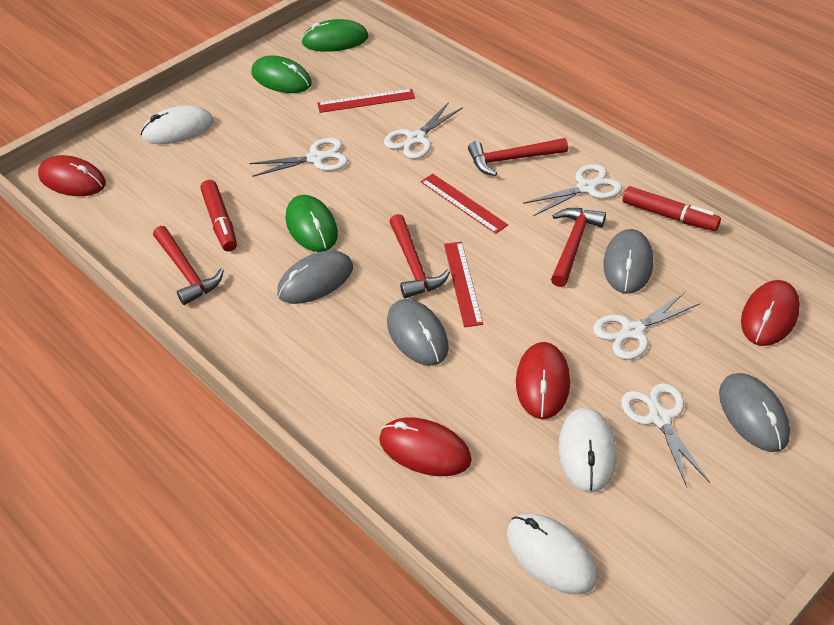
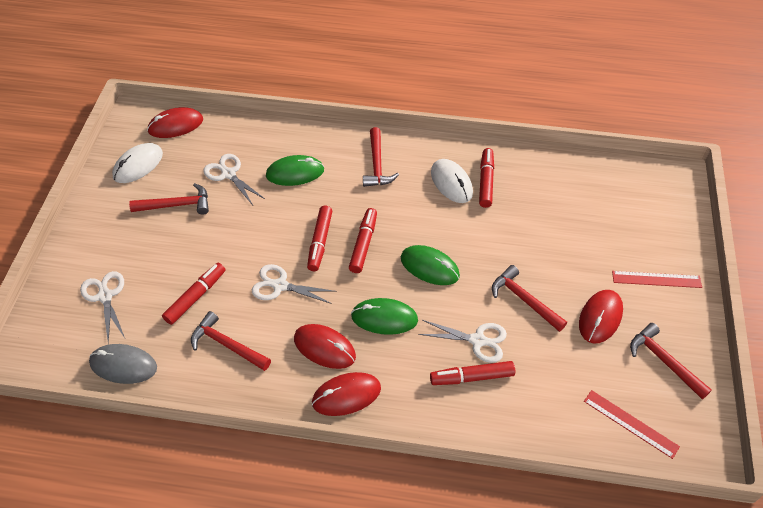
grey mouse: [277,251,353,304] [387,299,449,366] [603,229,653,294] [719,373,790,452] = 4 -> [89,344,157,384] = 1
red hammer: [153,226,224,305] [389,214,450,298] [468,138,568,176] [551,208,606,287] = 4 -> [129,183,209,215] [191,311,271,371] [363,127,399,187] [492,265,567,332] [630,323,712,399] = 5
red marker: [200,180,237,252] [623,186,721,231] = 2 -> [162,263,225,325] [307,206,332,271] [349,208,377,273] [430,361,515,385] [479,148,494,208] = 5
red ruler: [317,89,415,113] [421,174,508,234] [444,242,483,327] = 3 -> [584,390,680,459] [612,271,702,288] = 2
white mouse: [141,105,214,144] [507,513,597,595] [558,407,616,493] = 3 -> [112,143,163,183] [431,159,473,203] = 2
white scissors: [249,138,348,177] [384,102,463,159] [523,164,622,216] [593,292,700,360] [621,383,710,487] = 5 -> [80,271,125,343] [203,154,265,205] [252,264,337,304] [418,320,507,363] = 4

